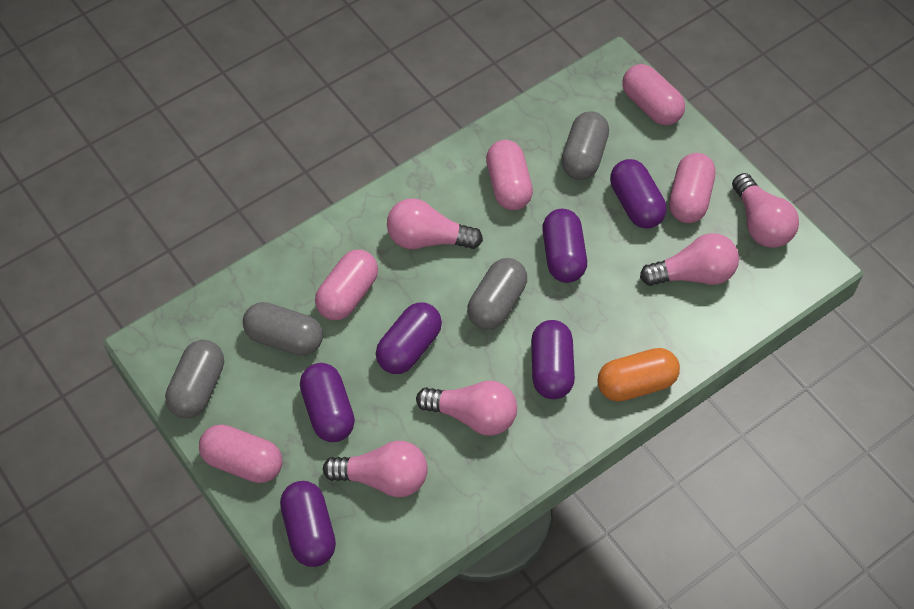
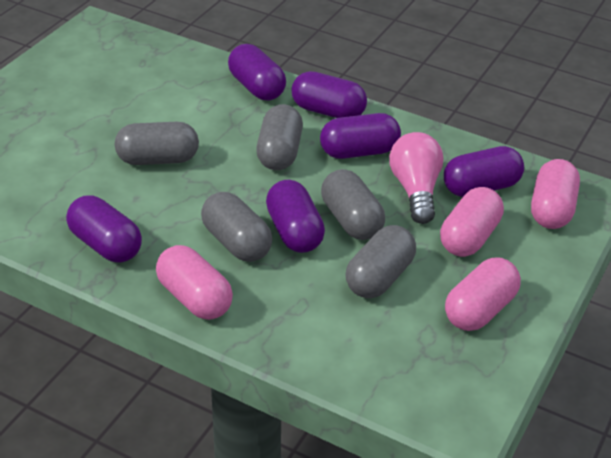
grey capsule: [165,340,224,419] [243,302,323,356] [467,258,527,330] [562,111,609,180] = 4 -> [115,122,199,165] [201,192,272,262] [256,104,303,170] [321,169,385,240] [346,225,416,298] = 5
orange capsule: [597,348,680,402] = 1 -> none = 0
pink capsule: [199,425,282,483] [315,250,378,320] [486,140,533,210] [622,64,685,126] [669,153,715,223] = 5 -> [156,245,233,320] [440,187,504,257] [445,257,521,331] [531,159,580,229] = 4
pink light bulb: [323,441,428,497] [387,198,483,249] [416,380,517,436] [640,233,739,286] [732,173,799,248] = 5 -> [389,132,444,224] = 1

